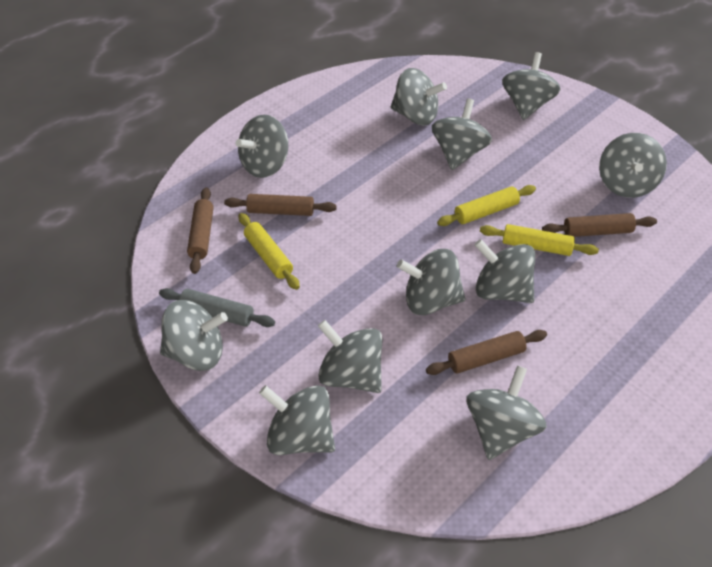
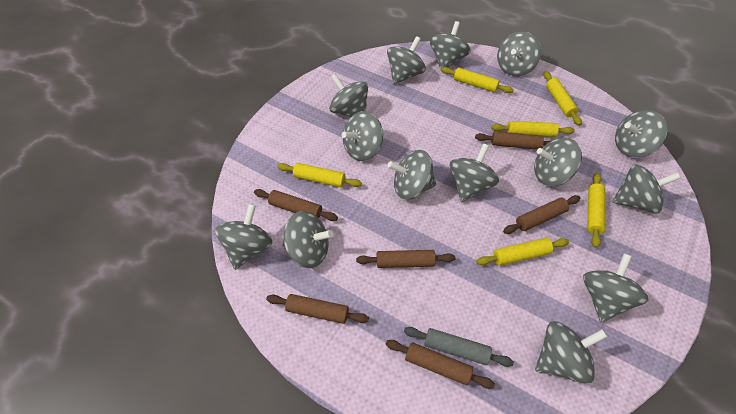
brown rolling pin: [187,187,214,274] [224,194,337,216] [426,330,547,375] [542,213,657,237] = 4 -> [254,189,338,221] [266,294,369,324] [356,250,455,268] [386,340,495,389] [475,131,552,150] [503,195,580,234] = 6
grey spinning top: [160,300,228,371] [236,115,288,178] [259,385,335,455] [318,320,383,393] [391,68,447,126] [397,249,466,315] [432,98,492,170] [467,365,547,460] [475,239,535,303] [502,52,560,120] [599,133,667,198] = 11 -> [215,204,273,270] [283,211,333,268] [329,74,368,117] [342,111,383,161] [387,36,426,84] [388,150,436,200] [430,21,471,69] [450,144,499,202] [497,32,541,76] [534,138,582,186] [535,321,608,384] [583,254,648,322] [612,165,680,213] [615,110,667,158] = 14
yellow rolling pin: [238,213,300,290] [437,185,536,226] [480,224,599,256] = 3 -> [277,163,362,187] [441,67,513,93] [476,238,569,266] [491,121,575,137] [544,71,582,126] [587,173,605,248] = 6

